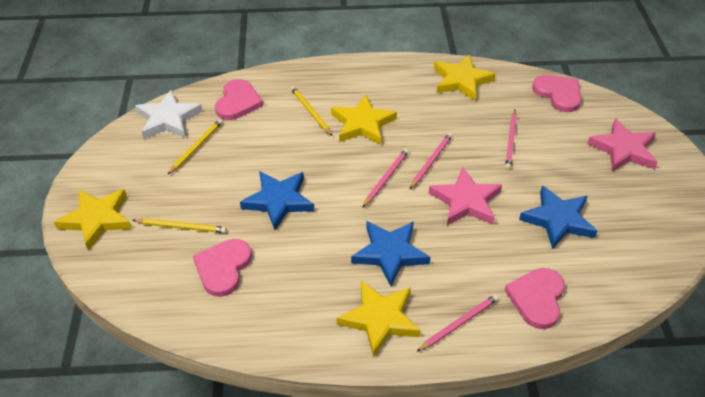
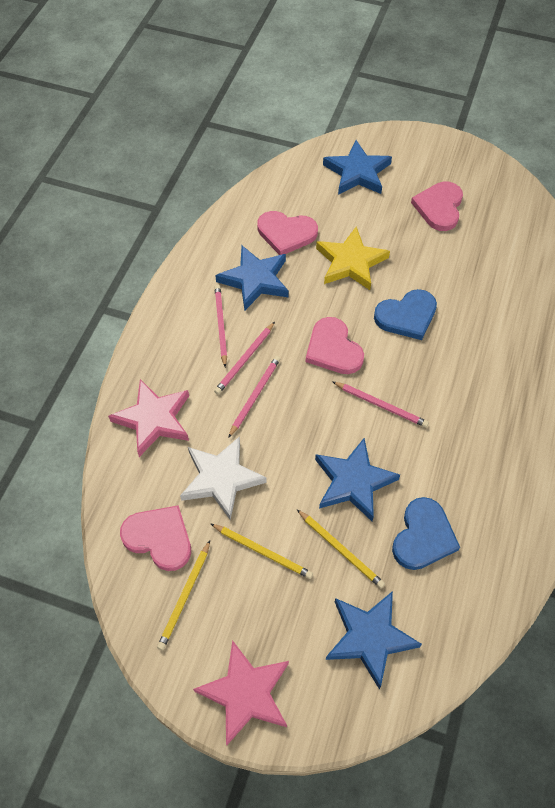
blue heart: none = 0 -> [374,289,437,340] [392,497,460,570] = 2
blue star: [240,171,314,230] [351,221,431,286] [519,185,597,249] = 3 -> [215,246,289,311] [315,438,400,521] [323,140,392,195] [326,591,422,689] = 4
yellow star: [54,189,132,250] [331,95,397,145] [337,281,421,357] [434,54,496,101] = 4 -> [316,226,390,290] = 1

